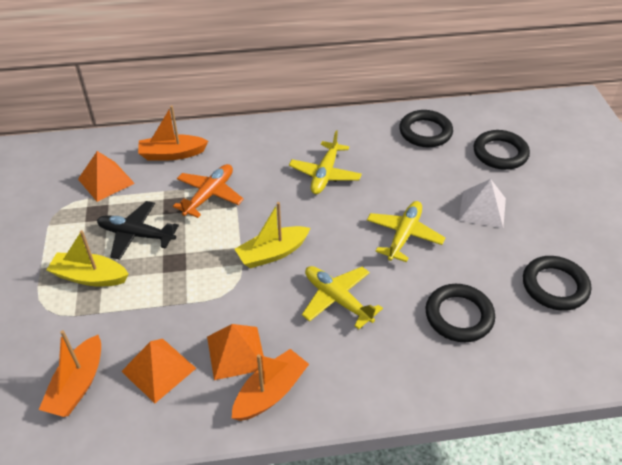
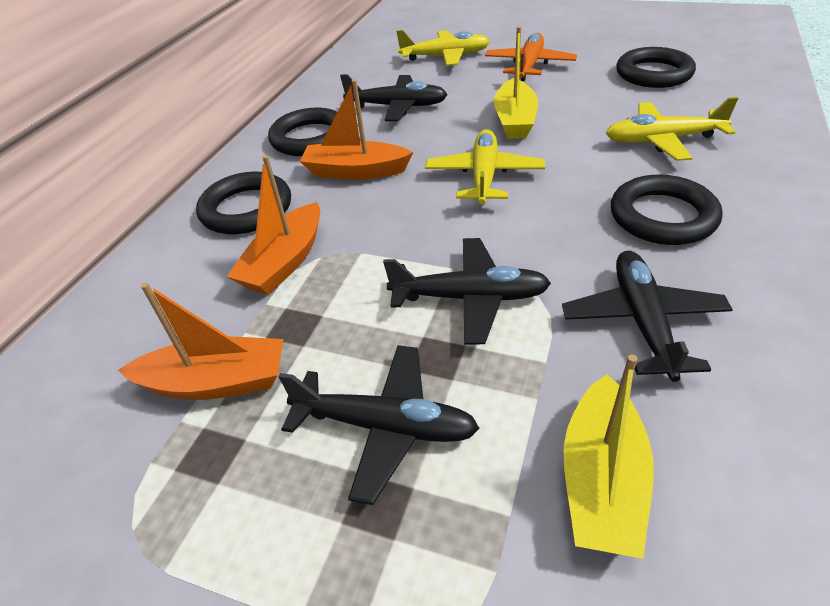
black plane: [97,201,179,260] = 1 -> [278,345,480,505] [340,74,448,121] [383,238,551,345] [562,251,733,382] = 4
orange pyramid: [78,151,135,202] [121,339,196,403] [207,324,264,380] = 3 -> none = 0
white pyramid: [459,179,506,228] = 1 -> none = 0

